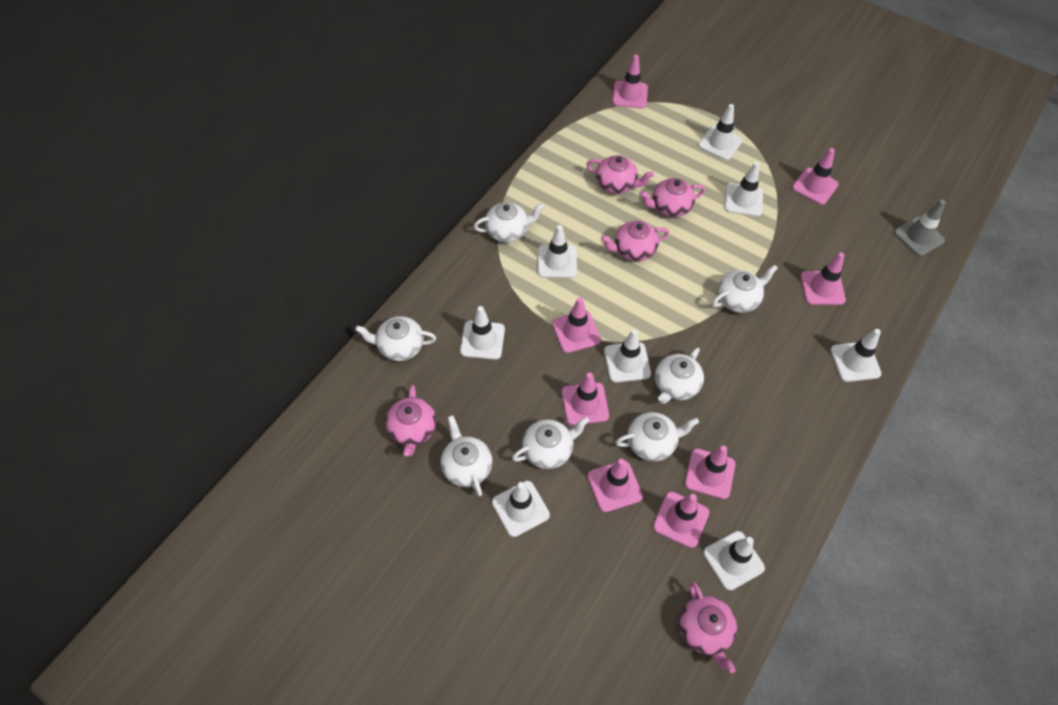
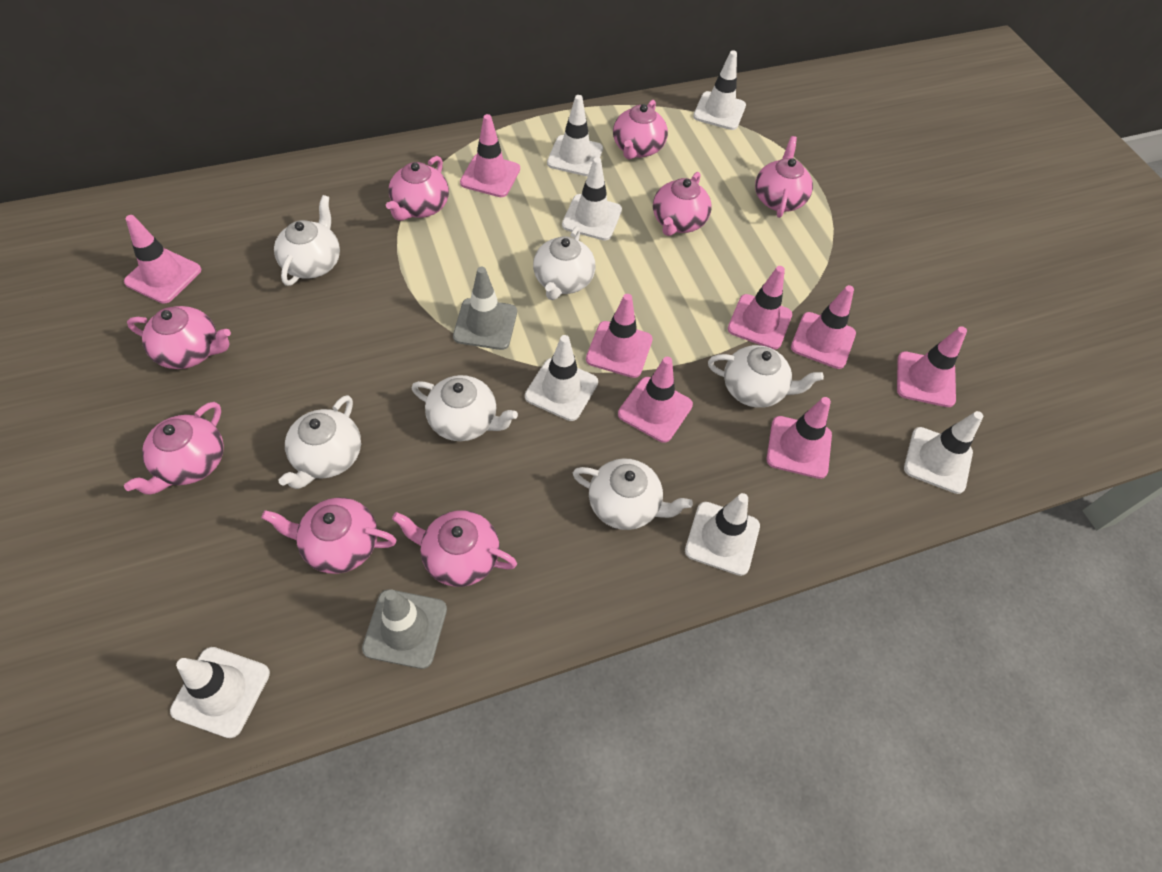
grey traffic cone: [894,200,946,256] = 1 -> [362,589,447,669] [453,267,517,350] = 2
pink teapot: [386,385,437,456] [586,155,654,194] [601,221,669,261] [640,178,705,217] [679,582,737,673] = 5 -> [124,402,224,495] [127,306,231,369] [261,498,397,574] [386,156,449,221] [392,510,517,587] [613,100,668,160] [653,172,712,236] [755,136,813,218] = 8
white teapot: [355,316,436,361] [441,415,493,497] [474,202,545,242] [512,417,589,469] [615,412,699,461] [655,348,704,404] [712,265,778,313] = 7 -> [274,195,340,286] [278,395,361,489] [412,375,518,441] [533,226,596,300] [573,458,693,530] [708,345,824,408] = 6
white traffic cone: [460,306,505,360] [492,481,550,537] [538,225,577,278] [604,329,651,383] [698,104,743,160] [703,531,765,591] [724,162,763,216] [830,329,882,382] = 8 -> [170,647,270,738] [525,335,598,421] [547,95,603,176] [562,157,622,240] [685,493,760,576] [693,50,746,130] [904,411,983,494] = 7

